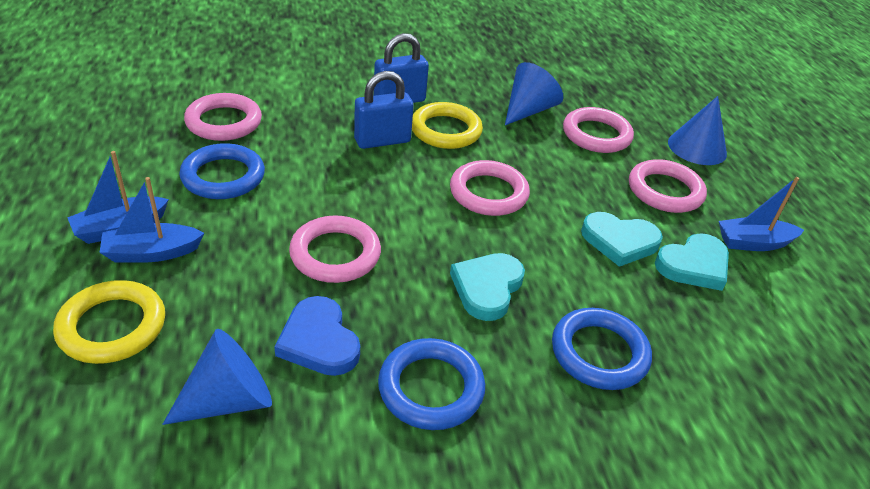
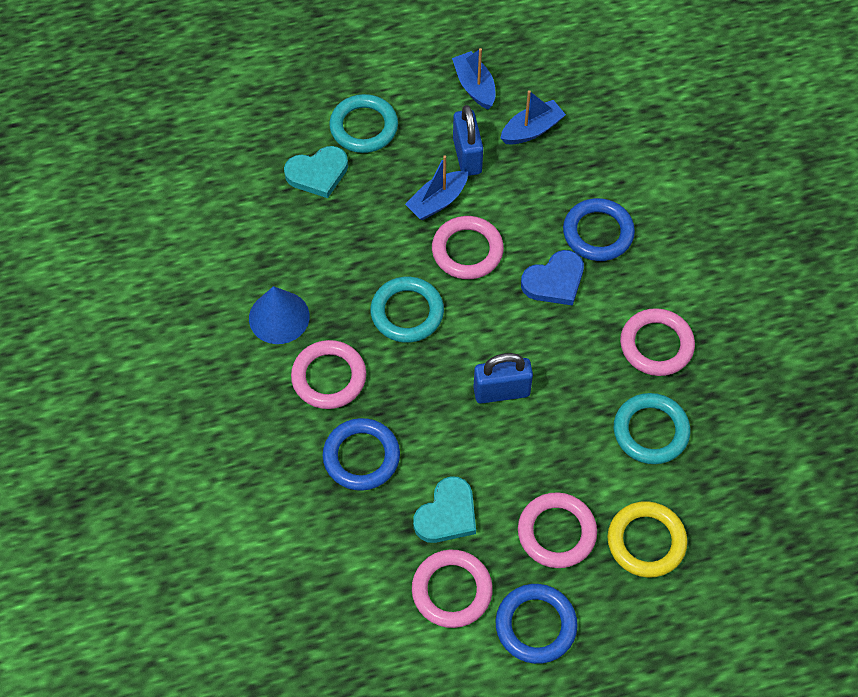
blue cone: [162,329,272,425] [505,62,563,125] [668,96,727,165] = 3 -> [249,286,310,344] = 1
turquoise heart: [450,253,525,321] [581,212,663,267] [655,233,729,291] = 3 -> [284,146,348,198] [413,476,476,543] = 2
turquoise ring: none = 0 -> [329,94,398,153] [370,277,444,343] [614,393,690,464] = 3
yellow ring: [53,280,165,364] [412,102,483,149] = 2 -> [608,501,688,578] = 1

